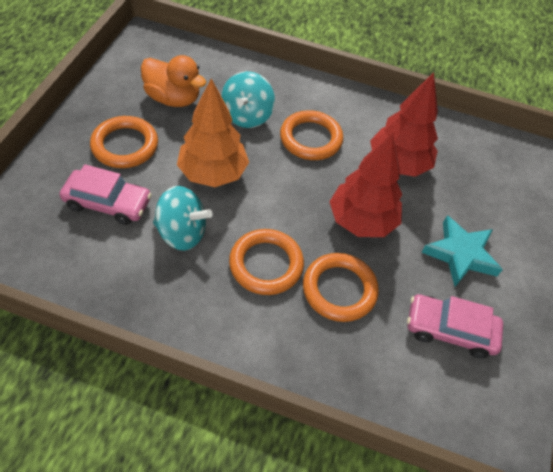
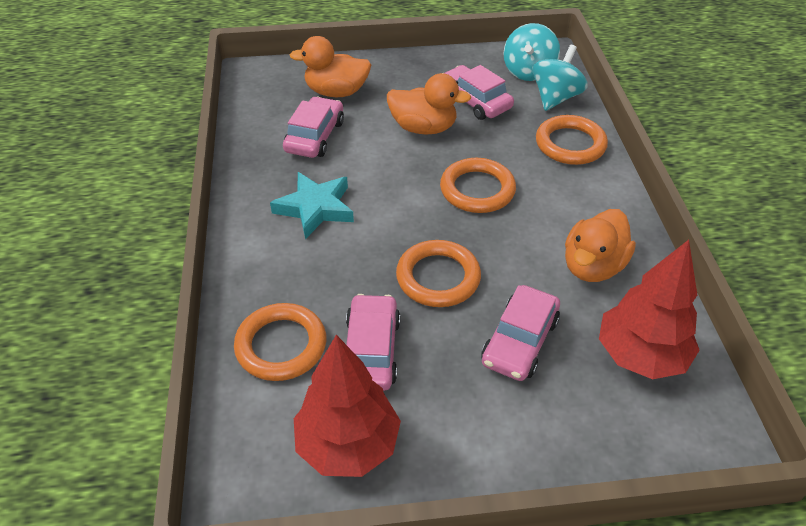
orange duck: [141,55,206,107] = 1 -> [290,36,371,97] [387,73,471,134] [565,209,636,282] = 3
orange tree: [177,78,249,187] = 1 -> none = 0
pink car: [60,164,152,225] [407,294,503,358] = 2 -> [283,97,344,158] [346,294,400,391] [444,65,514,120] [481,285,560,381] = 4

